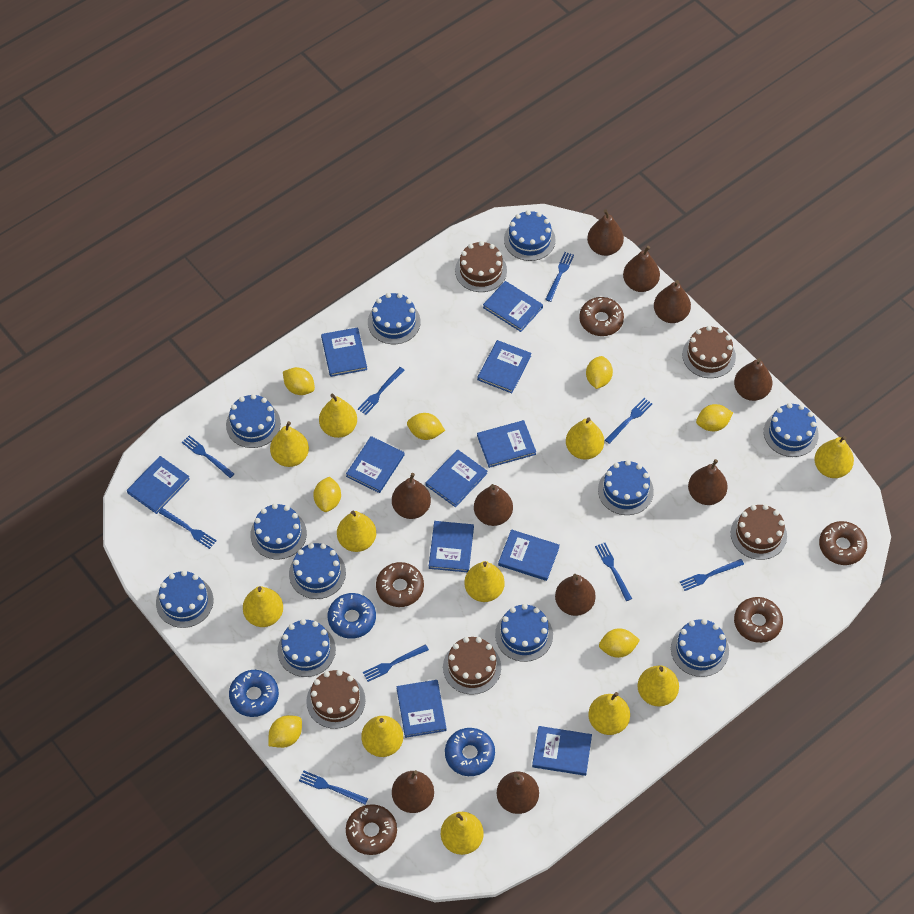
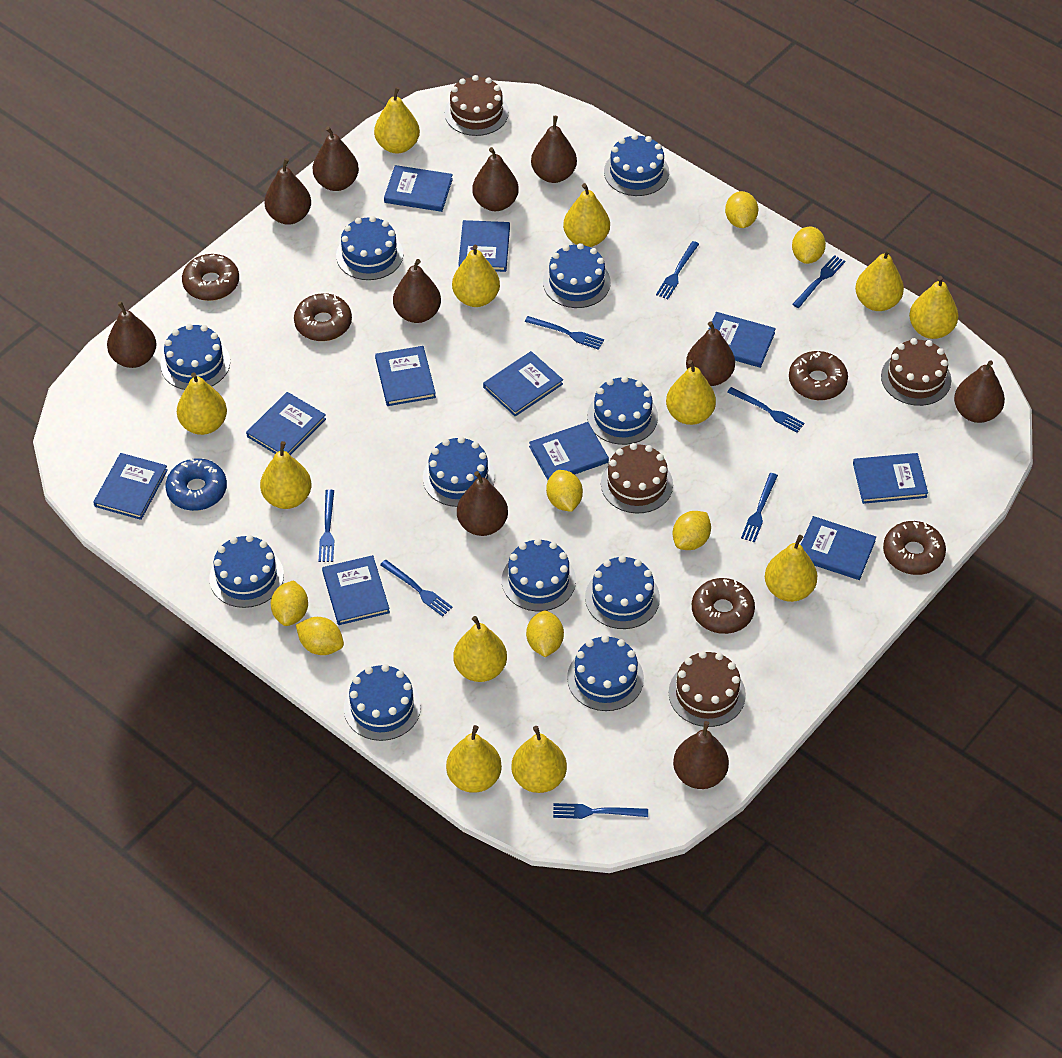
blue donut: [229,670,279,717] [328,593,376,639] [445,728,495,776] = 3 -> [165,458,227,511] = 1
blue fork: [159,508,217,549] [182,436,234,478] [299,771,368,805] [358,367,404,415] [363,644,429,682] [545,252,574,302] [595,543,632,601] [605,398,652,444] [680,559,744,591] = 9 -> [319,489,334,562] [380,560,453,617] [525,316,604,350] [553,803,648,819] [656,241,699,299] [727,387,805,433] [741,473,778,542] [792,255,845,308] = 8
brown cake: [306,670,365,729] [443,637,501,695] [455,241,507,292] [682,326,736,378] [731,504,787,560] = 5 -> [445,75,509,136] [601,443,673,513] [669,651,746,727] [881,338,951,406] = 4
yellow pear: [243,586,283,627] [270,421,309,467] [319,394,357,438] [337,511,376,552] [361,716,403,757] [441,812,483,855] [464,561,505,602] [566,417,604,460] [588,692,630,735] [638,665,679,707] [814,436,854,478] = 11 -> [177,372,227,435] [260,441,311,509] [374,87,420,154] [446,725,502,793] [452,245,500,307] [454,616,507,682] [511,726,567,793] [563,183,610,247] [666,360,716,425] [765,535,817,602] [855,249,904,311] [909,276,958,339] = 12

